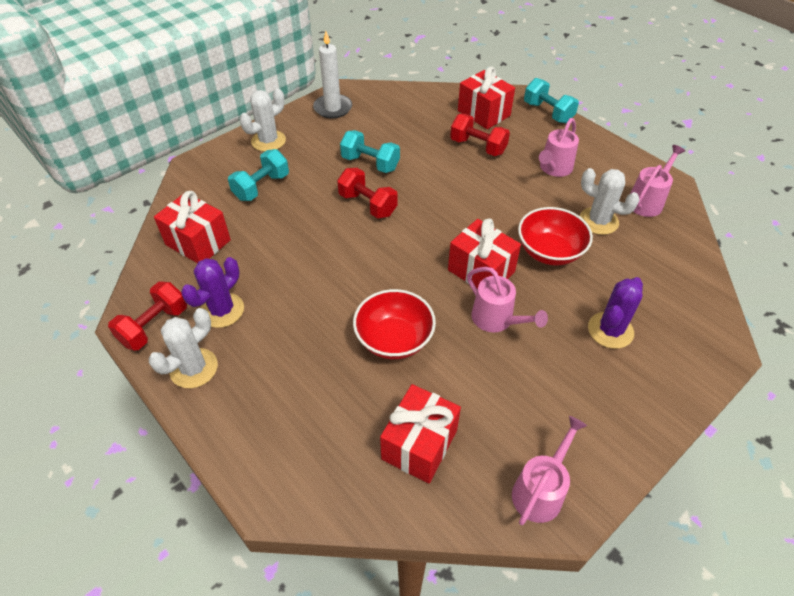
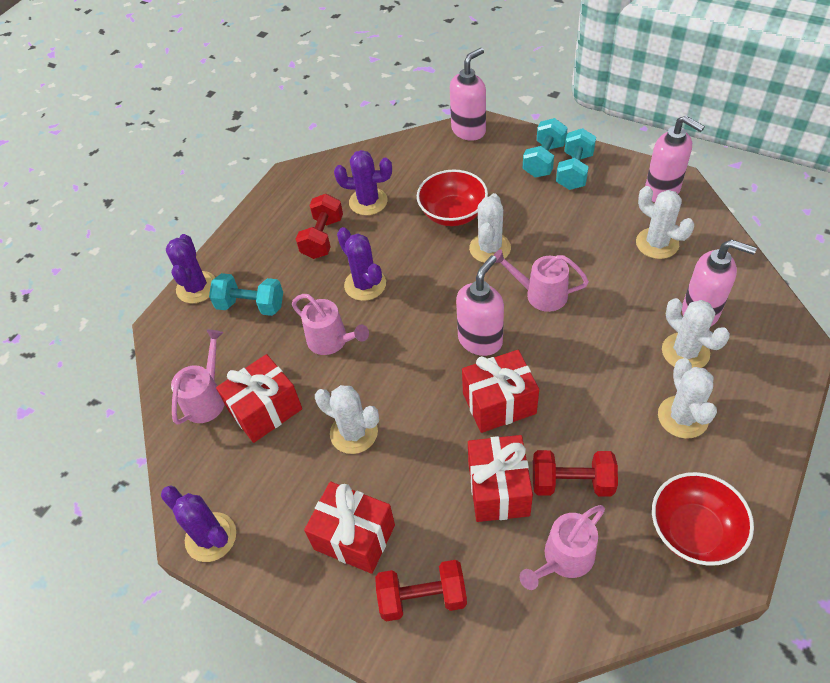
pink soap dispenser: none = 0 -> [450,48,486,141] [456,255,504,356] [645,115,705,202] [682,239,757,326] = 4
purple cactus: [181,257,244,328] [588,277,643,349] = 2 -> [161,486,236,562] [166,234,215,303] [334,150,392,215] [337,227,386,301] = 4
white cactus: [149,308,218,388] [240,88,286,152] [580,168,640,235] = 3 -> [315,385,379,454] [469,193,511,263] [636,186,694,259] [658,358,717,439] [662,298,730,368] = 5
white candle: [313,31,352,119] = 1 -> none = 0

